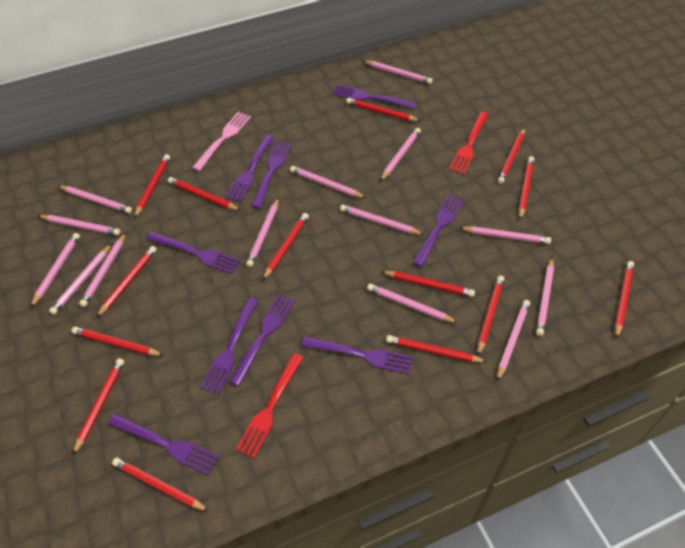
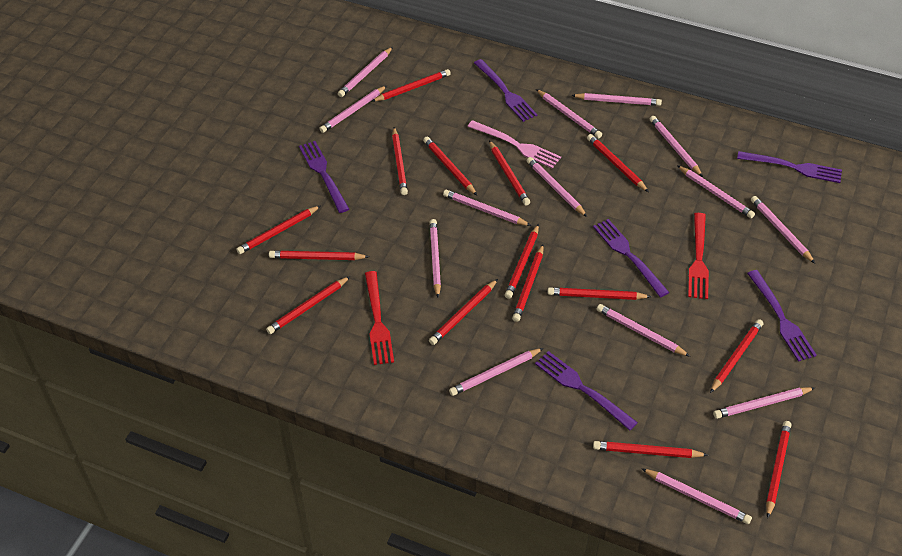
purple fork: [108,414,219,475] [146,232,240,274] [201,297,258,394] [226,135,274,202] [229,295,295,386] [251,141,291,209] [302,336,413,374] [333,85,417,109] [413,195,464,267] = 9 -> [299,141,349,213] [474,59,537,122] [535,351,638,431] [593,219,670,297] [737,151,842,183] [747,270,817,362] = 6
red pencil: [72,326,164,356] [73,358,124,455] [96,246,157,318] [112,458,209,511] [134,154,170,218] [168,177,240,210] [263,213,309,280] [346,98,420,121] [381,271,475,297] [386,335,487,362] [478,276,504,356] [498,128,525,184] [519,156,534,220] [615,261,634,339] = 14 -> [236,205,321,254] [266,276,350,334] [269,251,369,260] [371,69,451,102] [392,127,408,195] [423,137,477,195] [429,279,498,345] [489,140,530,206] [505,224,539,299] [512,245,544,322] [548,287,651,300] [587,134,649,192] [593,441,707,458] [710,319,763,393] [766,421,791,519] = 15

